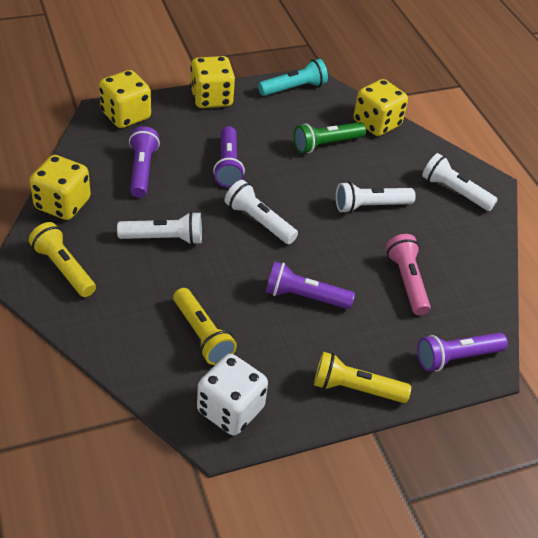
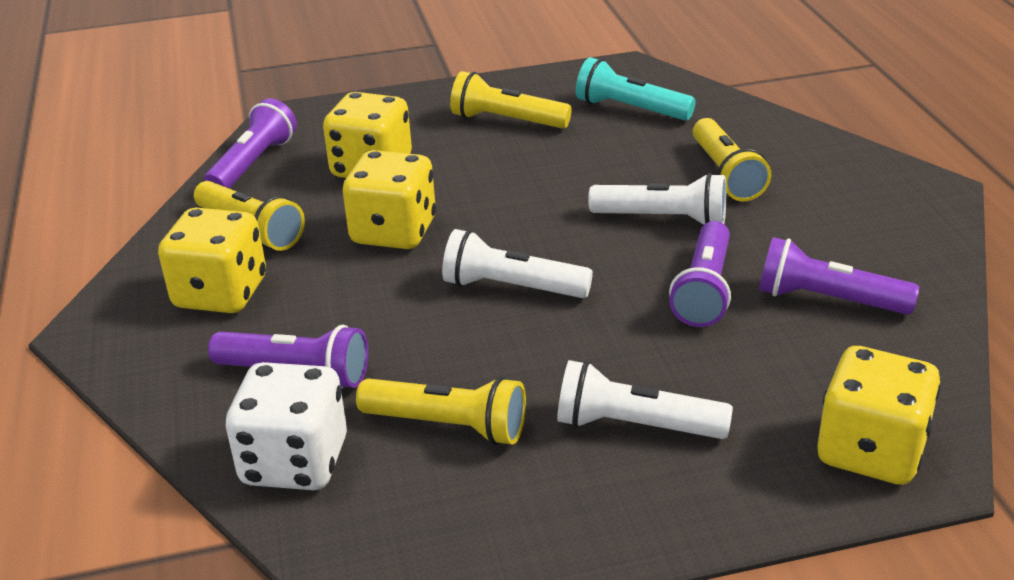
green flashlight: [294,122,366,153] = 1 -> none = 0
pink flashlight: [386,234,431,315] = 1 -> none = 0
white flashlight: [117,212,202,245] [225,180,298,244] [336,182,416,213] [422,153,498,211] = 4 -> [442,229,593,298] [557,360,733,439] [588,173,726,225] = 3
yellow flashlight: [29,222,96,297] [173,288,237,365] [314,352,411,403] = 3 -> [194,181,305,251] [356,377,526,445] [450,71,572,129] [693,118,771,201] = 4

